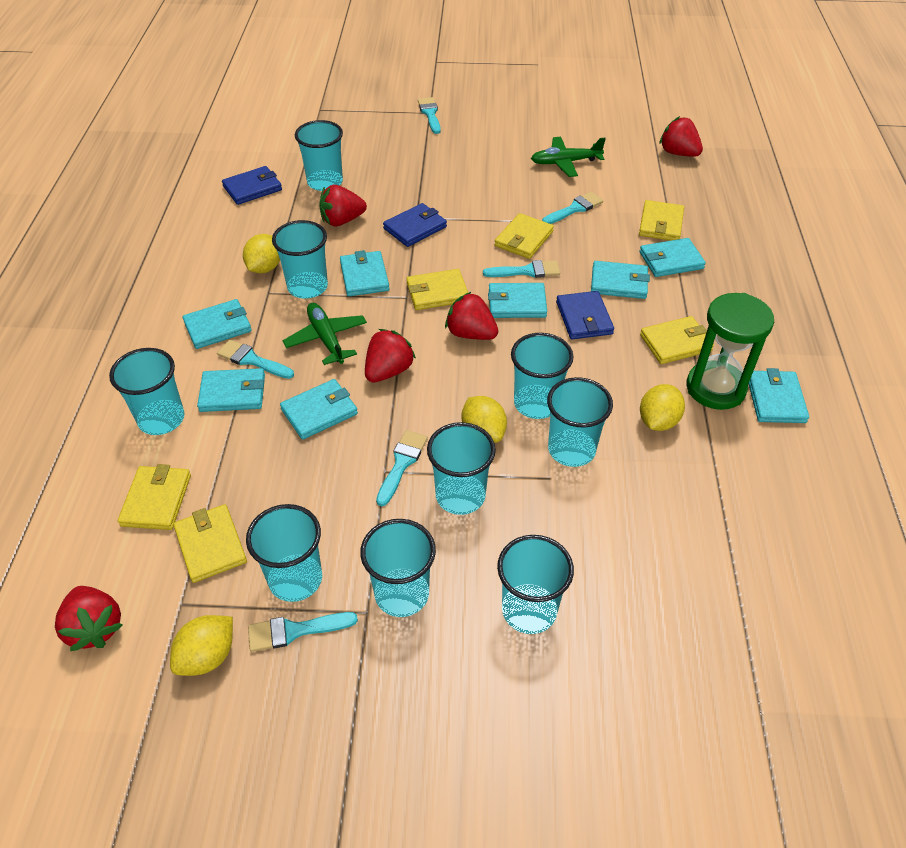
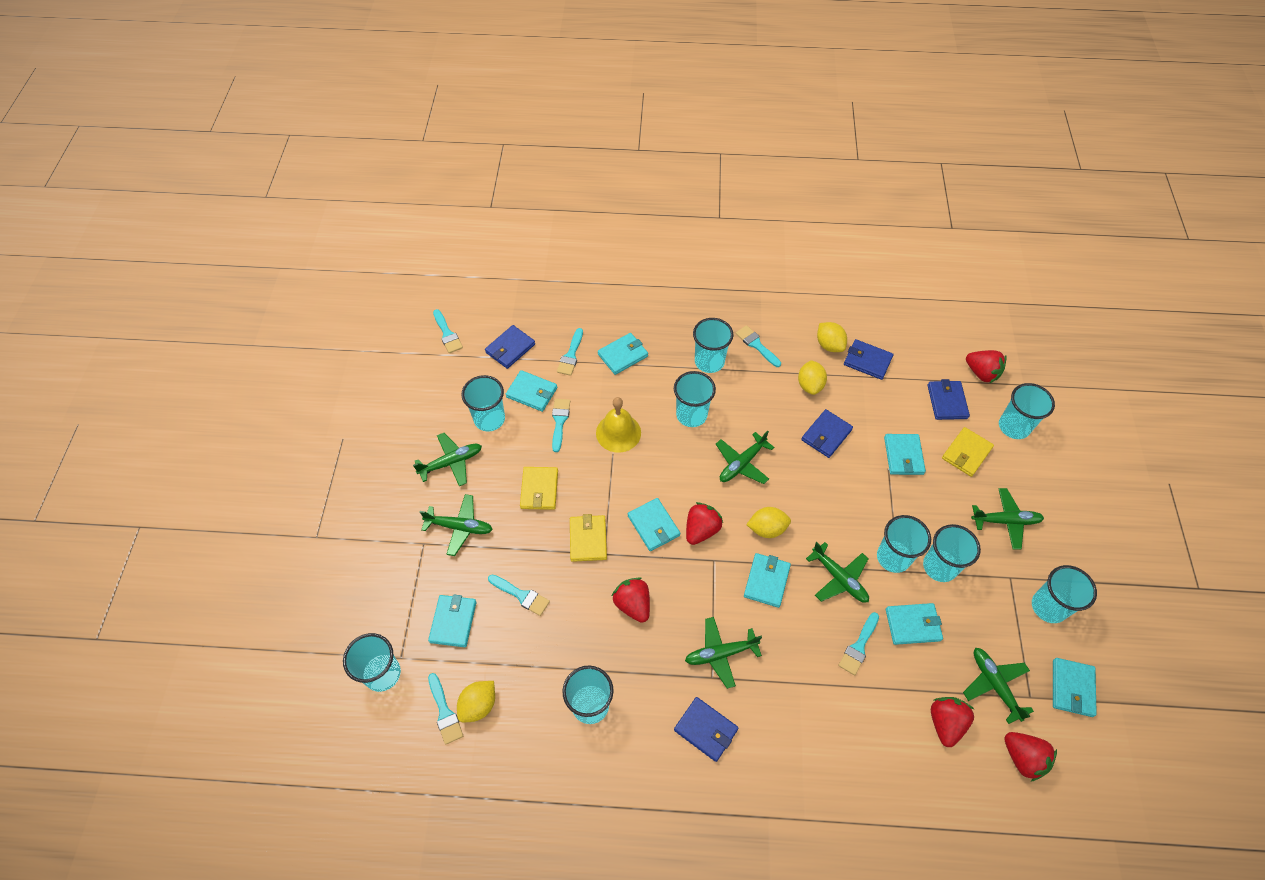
blue wallet: [222,166,282,205] [383,203,447,247] [556,291,614,339] = 3 -> [485,325,535,369] [674,697,739,762] [801,409,853,458] [844,339,894,380] [928,379,970,420] = 5
green hourglass: [687,293,774,410] = 1 -> none = 0
green plane: [282,303,367,365] [531,137,606,177] = 2 -> [413,433,482,486] [420,494,493,556] [685,617,762,689] [716,431,774,484] [806,542,869,603] [963,648,1034,724] [971,488,1044,550] = 7
turquoise brush: [217,340,294,379] [248,612,358,652] [376,430,428,506] [418,97,441,134] [483,260,560,278] [542,192,603,224] = 6 -> [428,673,463,745] [433,309,463,353] [488,574,550,616] [552,399,570,452] [557,328,583,376] [736,325,781,367] [839,612,879,675] = 7
yellow bell: none = 0 -> [596,397,641,453] = 1
yellow wallet: [118,464,191,530] [173,504,247,583] [406,269,468,310] [495,213,554,259] [639,200,684,241] [640,316,714,364] = 6 -> [520,467,558,510] [570,514,607,562] [942,427,994,477] = 3

